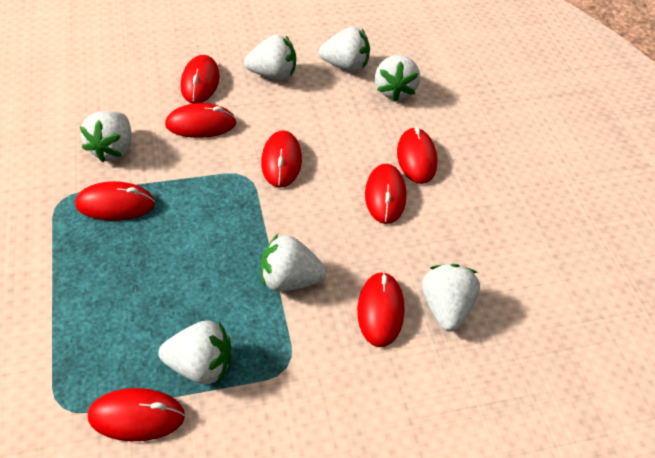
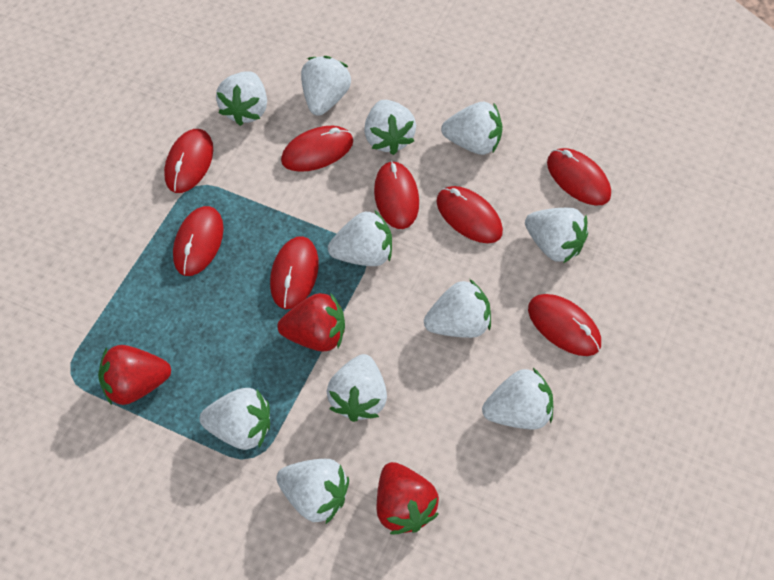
red strawberry: none = 0 -> [98,345,171,405] [277,293,345,352] [377,462,439,534] = 3
white strawberry: [80,111,132,162] [158,321,231,384] [244,34,296,80] [261,234,327,291] [319,27,370,72] [375,55,420,102] [422,264,480,331] = 7 -> [200,388,270,450] [216,71,267,126] [276,459,349,524] [301,56,351,116] [326,354,387,422] [328,210,392,266] [364,100,416,155] [424,279,491,338] [441,102,502,155] [482,368,553,430] [525,208,588,263] = 11

